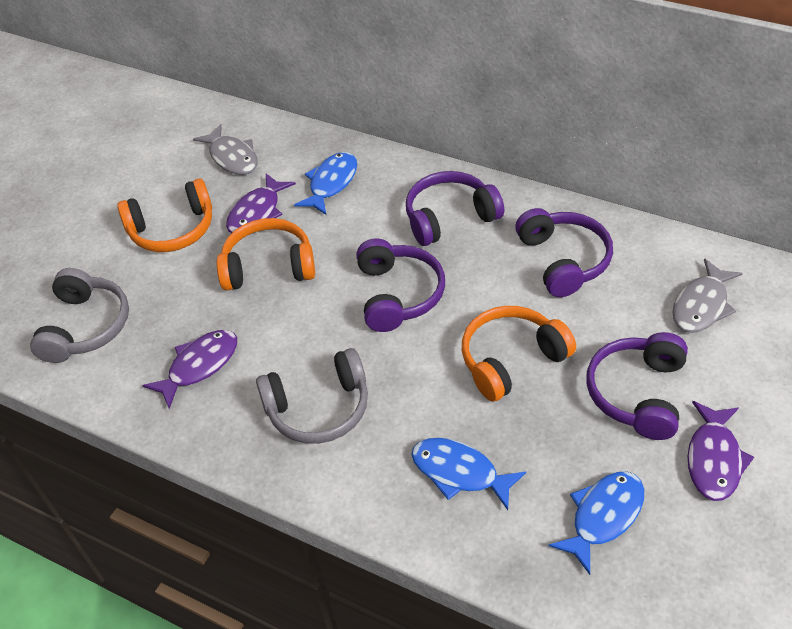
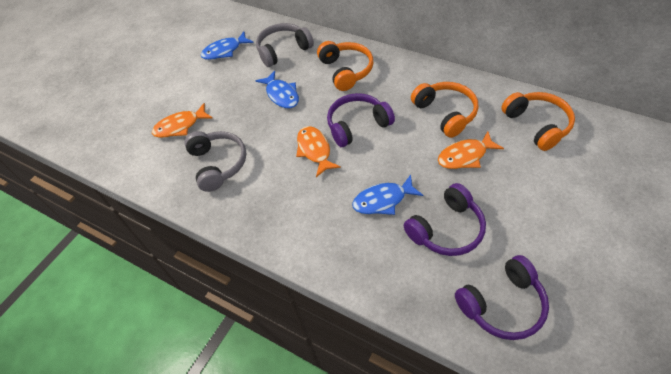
grey fish: [193,124,258,175] [673,258,743,333] = 2 -> none = 0
orange fish: none = 0 -> [152,103,212,138] [296,126,341,177] [438,131,504,169] = 3
purple fish: [142,330,237,409] [226,174,296,233] [687,401,754,501] = 3 -> none = 0
purple headphones: [356,238,445,332] [406,171,504,246] [515,208,613,297] [586,332,688,440] = 4 -> [327,93,395,147] [404,183,486,256] [455,255,549,340] = 3

